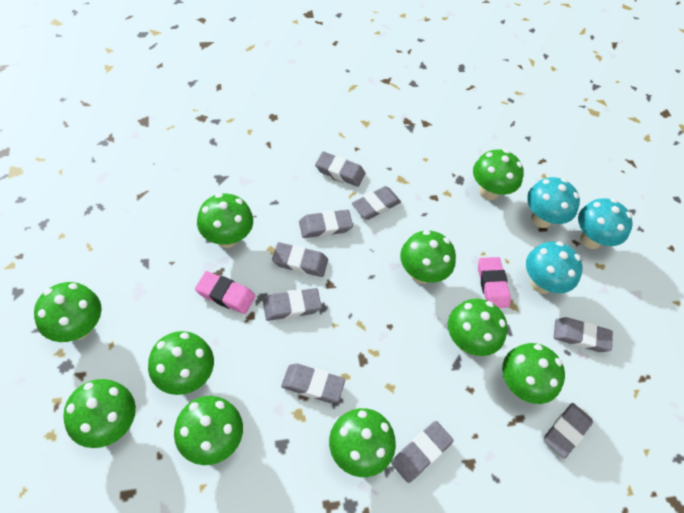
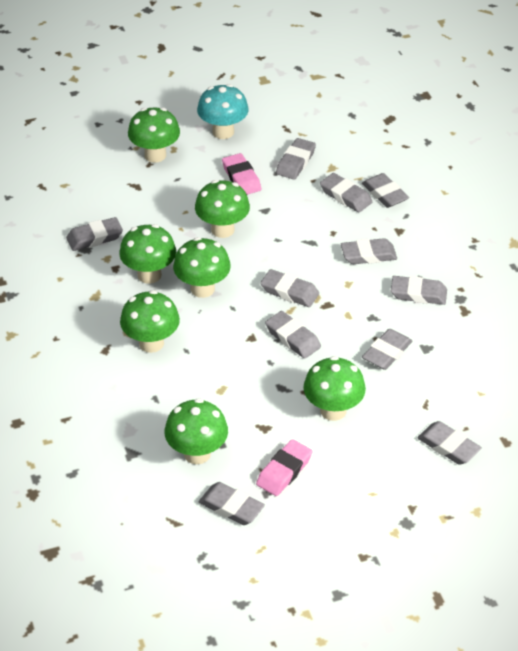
green mushroom: [34,282,102,342] [63,379,136,448] [148,331,214,395] [174,396,243,465] [197,193,253,248] [329,408,396,477] [400,230,456,284] [448,299,507,356] [473,149,524,200] [502,343,565,404] = 10 -> [119,224,176,284] [120,290,180,353] [128,108,180,163] [165,398,228,464] [173,237,231,298] [195,180,250,238] [303,356,366,421] = 7
grey eraser: [263,288,322,321] [272,242,328,277] [281,364,345,403] [299,210,353,238] [315,152,365,187] [352,186,401,220] [391,421,454,483] [544,403,593,458] [554,317,613,352] = 9 -> [66,217,123,251] [199,482,265,525] [260,269,319,307] [265,311,321,359] [276,138,316,180] [320,173,372,212] [341,238,397,264] [362,173,409,208] [362,329,412,370] [391,276,447,305] [417,421,482,465] = 11
turquoise mushroom: [526,241,583,294] [527,177,580,228] [578,198,633,249] = 3 -> [197,84,249,139] = 1

